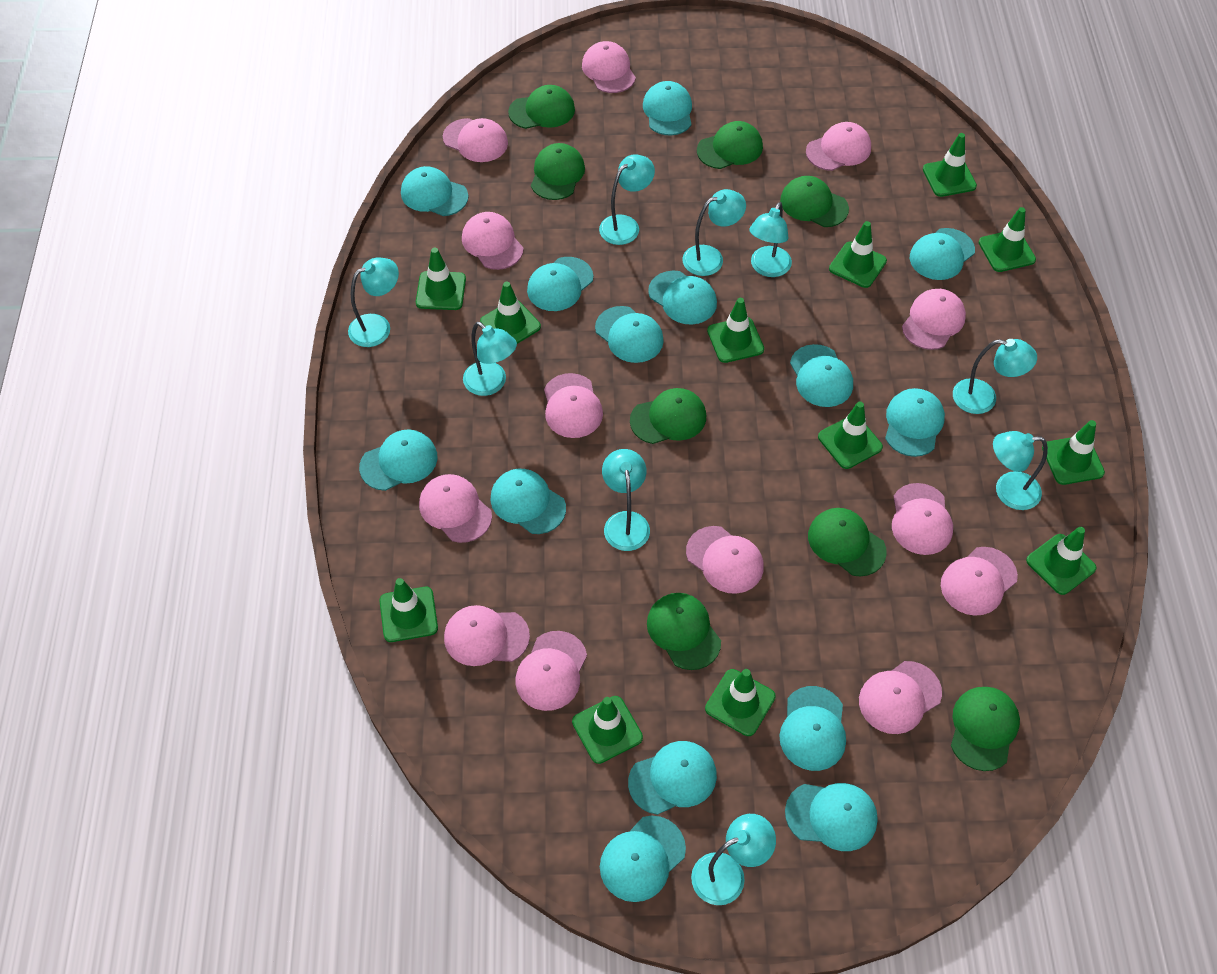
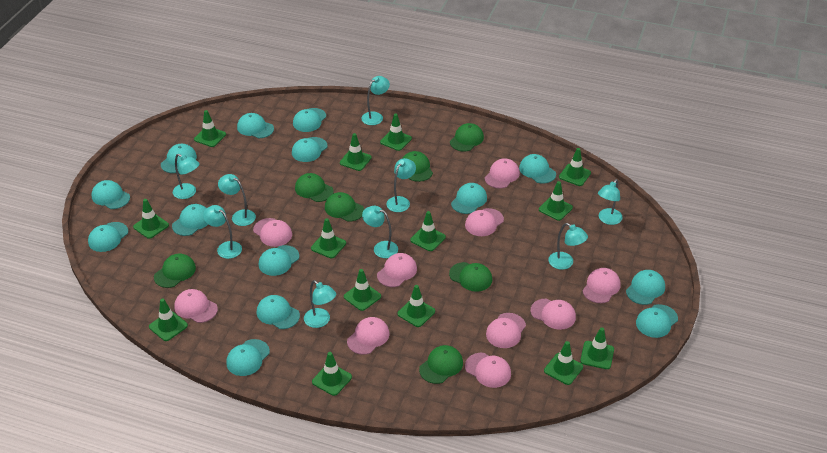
green cap: [508,85,575,129] [531,143,585,200] [630,388,706,444] [647,593,721,670] [697,121,763,169] [780,176,849,227] [808,508,887,577] [951,687,1020,771] = 8 -> [154,254,196,288] [295,173,334,202] [325,192,364,222] [402,151,433,182] [419,345,463,384] [449,262,492,292] [450,123,484,152] = 7
green traffic cone: [379,578,438,642] [416,248,466,310] [480,281,541,344] [572,696,643,764] [705,669,776,736] [707,298,764,363] [818,401,883,469] [829,221,887,288] [923,133,977,197] [979,207,1036,272] [1026,527,1097,595] [1042,420,1105,485] = 12 -> [133,199,169,239] [149,298,188,341] [194,110,226,147] [311,218,346,258] [312,352,352,396] [340,133,372,171] [344,269,381,311] [380,114,412,151] [397,285,435,327] [411,211,446,251] [539,181,573,221] [544,341,583,385] [559,148,591,186] [580,327,614,369] = 14
pink cap: [419,474,492,543] [443,118,508,162] [444,605,530,666] [462,212,524,270] [516,631,587,711] [544,373,603,438] [582,41,636,93] [686,526,764,594] [806,122,871,171] [859,661,942,734] [892,483,953,555] [902,289,966,350] [941,547,1018,616] = 13 -> [174,289,218,323] [253,218,292,247] [347,317,389,355] [377,253,417,287] [465,208,504,236] [465,353,511,388] [485,158,520,188] [486,313,526,348] [531,299,576,330] [583,268,620,303] = 10

